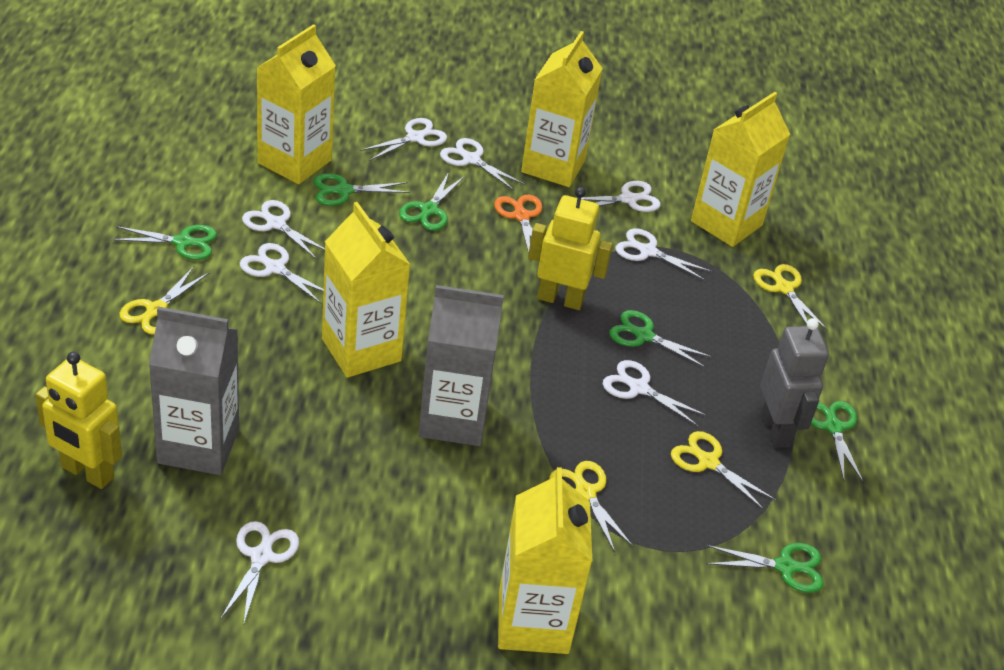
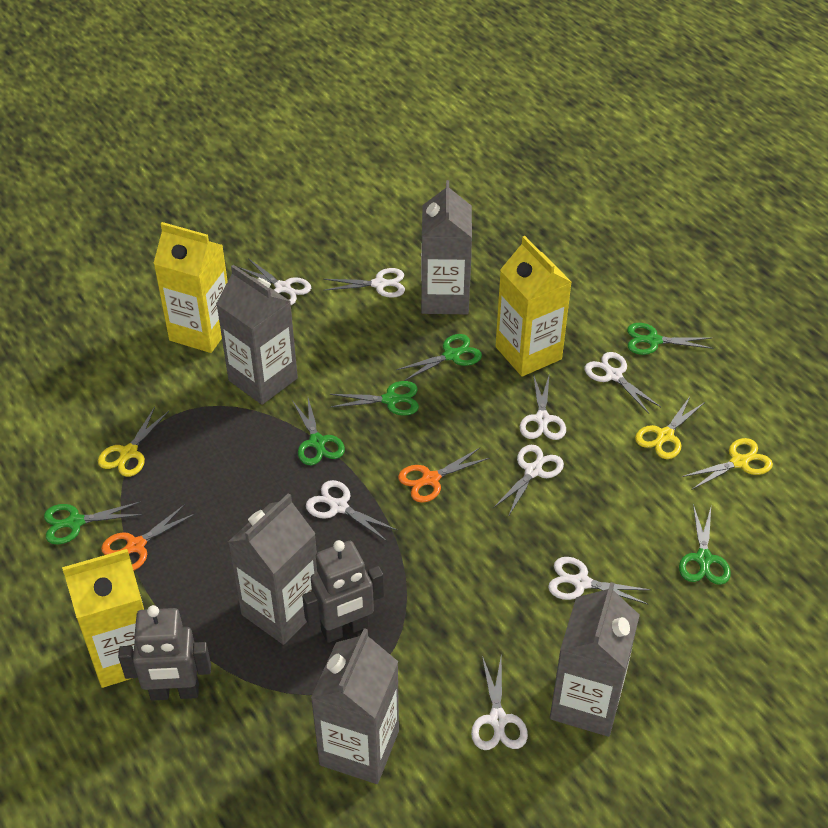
grey carton: [149,306,239,475] [418,285,504,446] = 2 -> [216,265,298,405] [228,493,317,645] [311,628,399,784] [421,180,472,314] [550,582,640,737] = 5
grey robot: [760,318,829,448] = 1 -> [118,605,211,701] [302,540,384,643] = 2
orange scissors: [494,195,542,253] = 1 -> [101,504,196,571] [398,448,490,503] = 2
yellow carton: [257,24,336,184] [322,202,410,378] [498,467,592,654] [521,31,603,187] [691,92,790,247] = 5 -> [62,549,144,688] [153,222,228,353] [496,236,572,377] = 3
yellow robot: [35,352,122,489] [528,187,613,310] = 2 -> none = 0
yellow scissors: [120,266,210,335] [549,461,634,553] [671,431,776,510] [753,264,828,330] = 4 -> [98,407,169,477] [635,395,705,459] [682,438,773,490] = 3

